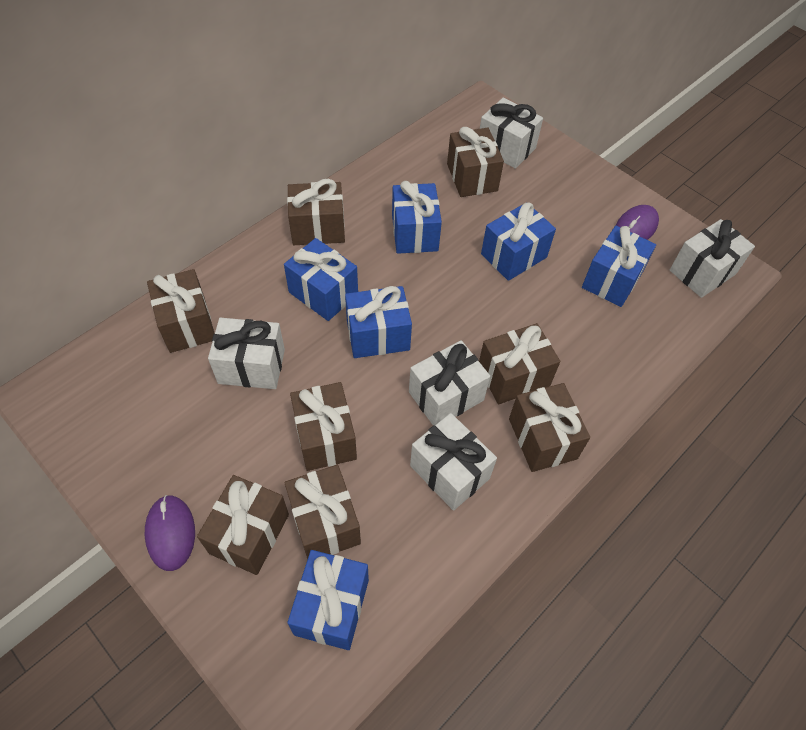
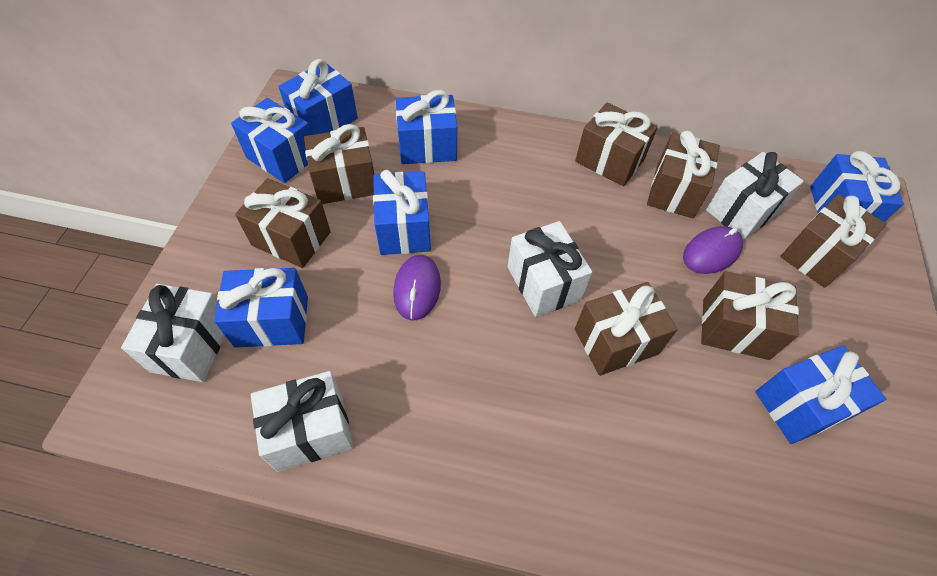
blue gift: [284,238,358,321] [287,550,369,650] [345,286,412,358] [392,181,442,254] [481,202,556,281] [582,226,656,307] = 6 -> [214,268,308,348] [231,98,311,183] [278,59,358,135] [373,170,431,255] [396,90,457,164] [755,345,886,444] [810,151,904,222] = 7
brown gift: [147,269,215,353] [197,475,289,575] [285,465,361,560] [287,179,345,245] [290,382,357,471] [447,127,504,197] [479,323,560,404] [509,383,590,472] = 8 -> [235,178,331,268] [304,124,374,204] [575,102,658,186] [575,282,678,376] [647,131,720,218] [701,271,799,360] [780,194,886,288] = 7
white gift: [208,318,285,389] [409,340,490,425] [410,413,497,511] [480,98,543,169] [670,219,755,298] = 5 -> [121,284,225,382] [251,371,353,472] [507,221,592,317] [706,152,804,240] = 4

